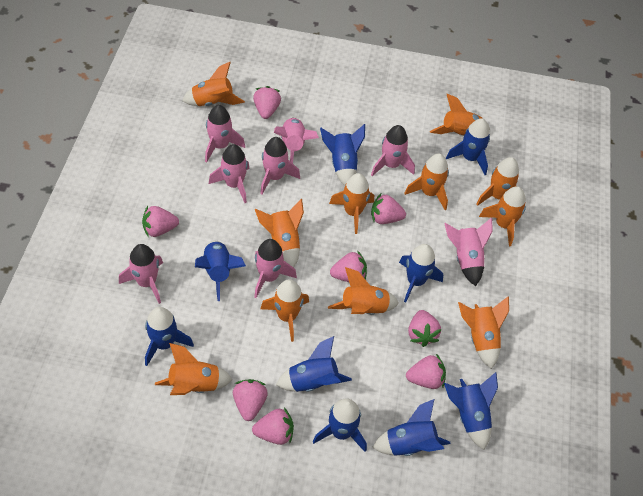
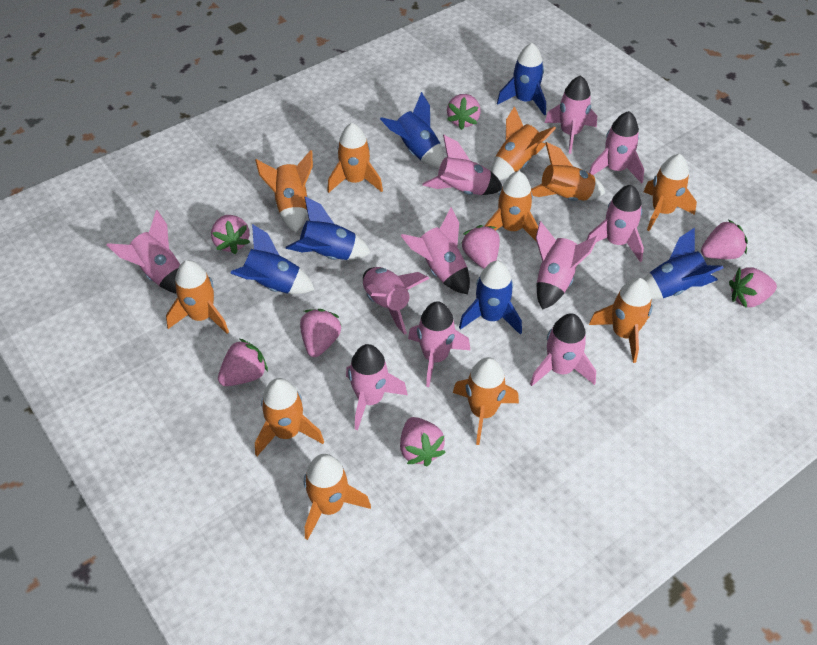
blue rocket: [145,307,194,366] [195,240,246,301] [276,336,352,392] [313,399,367,452] [320,124,365,186] [372,399,451,456] [399,244,443,302] [444,372,498,450] [446,119,490,175] = 9 -> [230,224,315,294] [285,197,371,260] [380,92,444,168] [459,261,522,335] [497,43,546,116] [644,227,723,299] = 6
pink rocket: [119,244,163,304] [205,105,245,162] [209,144,249,203] [254,239,297,298] [260,137,300,194] [274,118,319,163] [371,125,415,176] [444,218,493,286] = 8 -> [107,210,180,294] [346,344,408,430] [363,267,430,335] [400,207,470,294] [408,301,470,387] [422,135,502,195] [530,313,596,386] [536,221,599,310] [545,75,597,154] [586,185,644,262] [589,111,644,183] = 11

